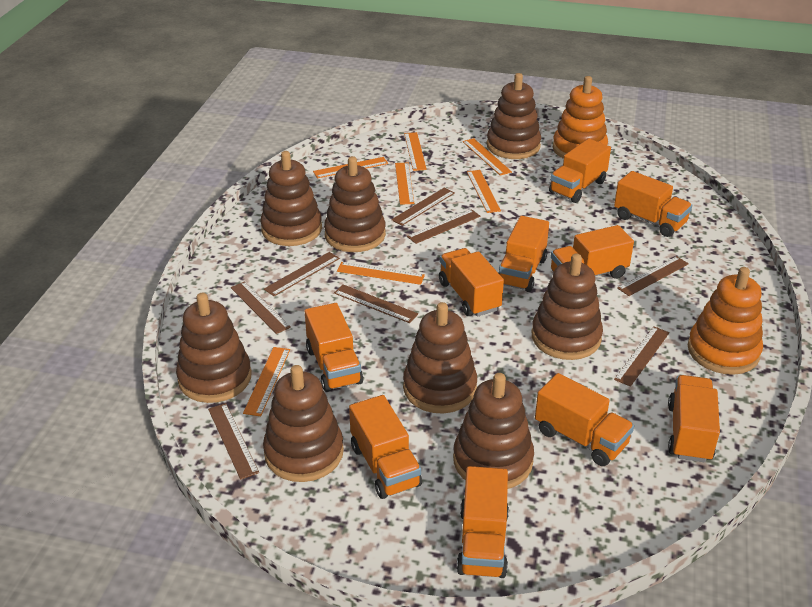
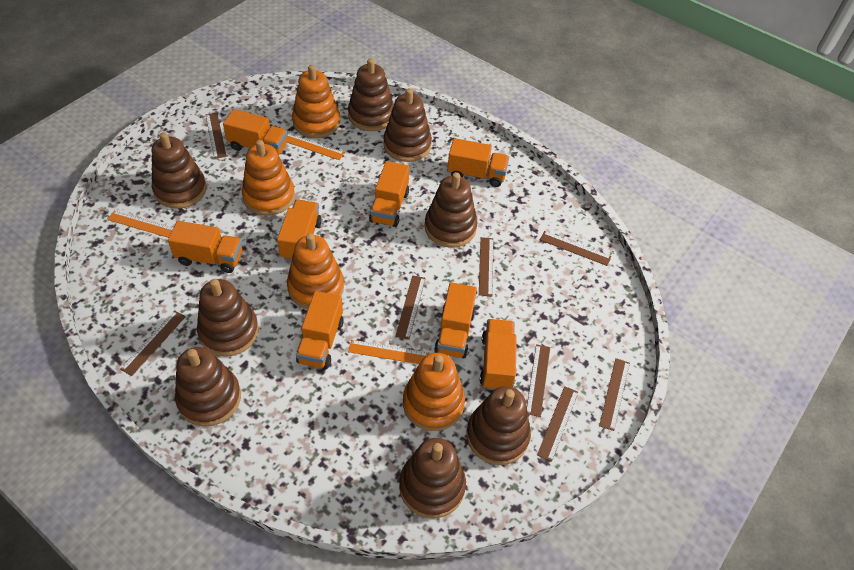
orange ruler: [243,347,290,416] [313,157,388,178] [337,262,425,285] [395,163,414,205] [404,132,427,171] [463,138,512,176] [467,170,501,213] = 7 -> [107,210,174,238] [287,133,345,160] [348,340,429,364] = 3
orange stacking toy: [553,76,608,159] [688,267,763,375] = 2 -> [242,140,295,216] [287,233,344,309] [292,65,340,138] [403,353,465,431] = 4
orange truck: [305,303,363,392] [349,395,422,499] [439,248,504,316] [457,466,509,578] [498,216,549,292] [535,373,634,466] [549,138,611,203] [551,225,634,279] [614,171,692,237] [668,375,720,462] = 10 -> [168,221,243,273] [223,109,288,155] [277,200,322,261] [296,291,344,369] [369,161,409,227] [434,282,477,358] [447,138,509,187] [480,319,517,390] = 8

